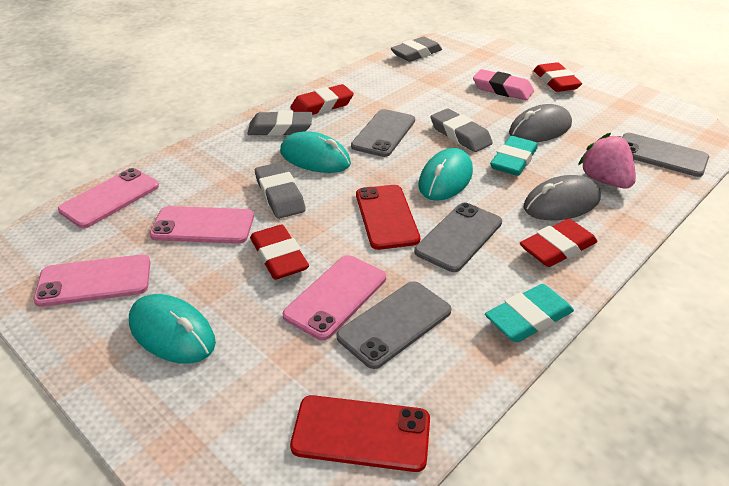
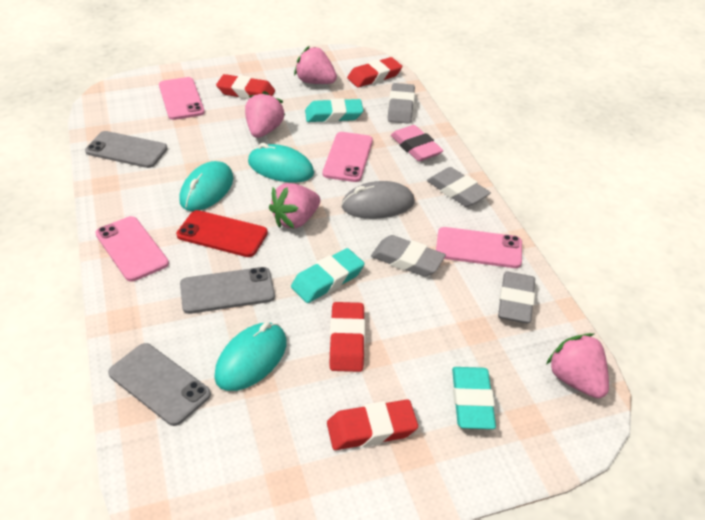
grey mouse: [509,104,572,142] [524,175,601,220] = 2 -> [341,181,415,219] = 1
grey phone: [336,281,451,369] [351,109,415,157] [414,203,502,272] [622,133,709,177] = 4 -> [85,131,168,168] [108,343,211,426] [180,267,275,314] = 3
pink strawberry: [578,133,636,189] = 1 -> [245,91,285,138] [269,183,320,229] [294,46,337,84] [546,333,609,398] = 4
red phone: [290,395,430,472] [356,185,420,250] = 2 -> [176,210,268,257] = 1
turquoise eraser: [485,284,574,342] [490,136,538,176] = 2 -> [291,248,364,303] [305,98,363,122] [452,367,496,429] = 3

